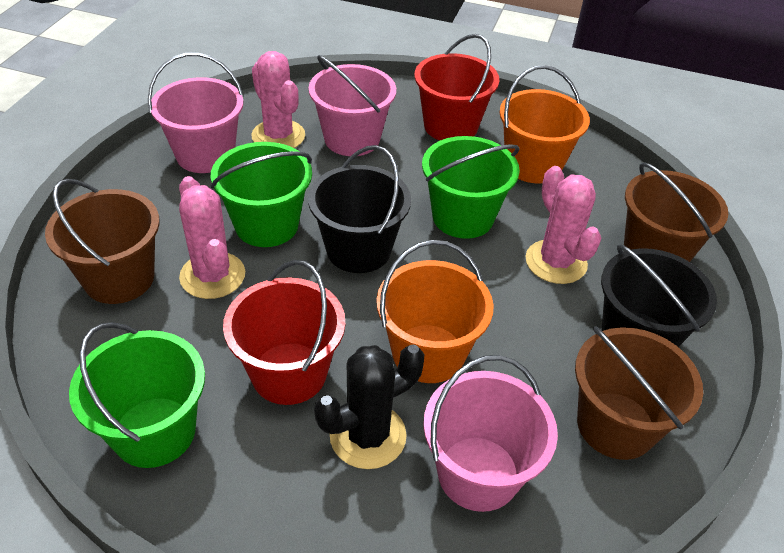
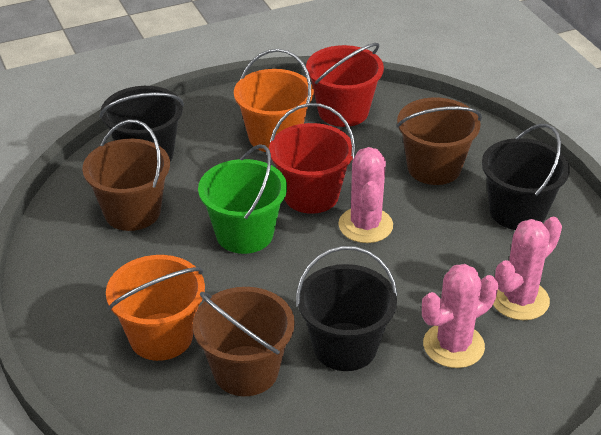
black bucket: [308,145,411,273] [601,244,717,347] = 2 -> [99,86,184,161] [296,246,398,371] [482,124,570,230] = 3
black cactus: [314,345,424,469] = 1 -> none = 0
green bucket: [69,322,205,468] [211,142,312,247] [422,136,520,239] = 3 -> [198,145,287,254] = 1
pink bucket: [148,53,244,173] [309,55,396,156] [423,355,558,512] = 3 -> none = 0

